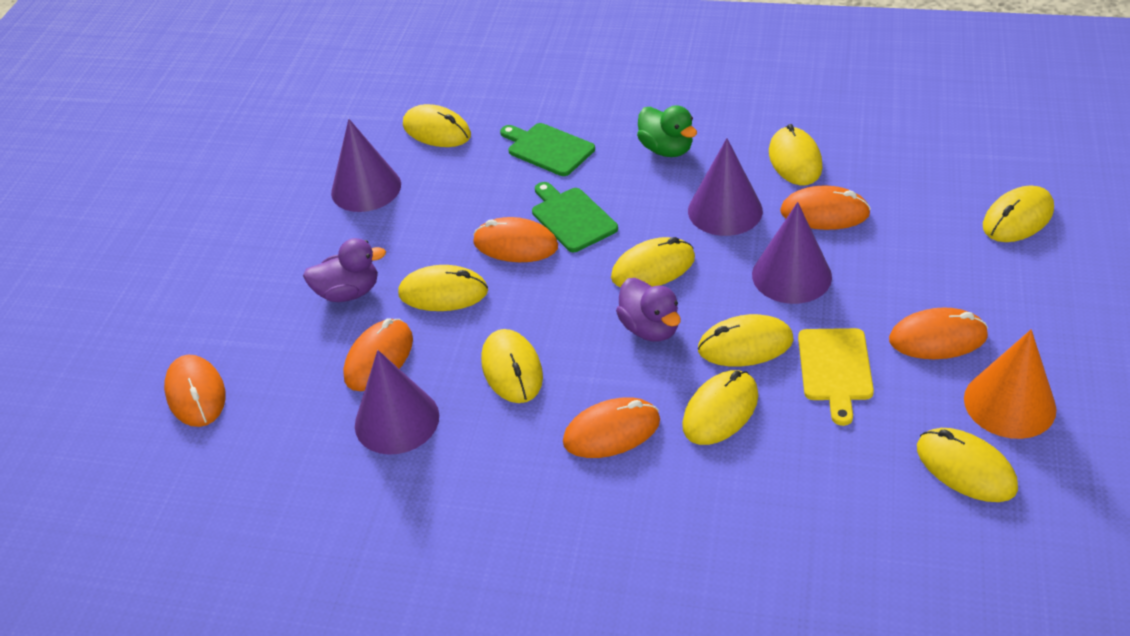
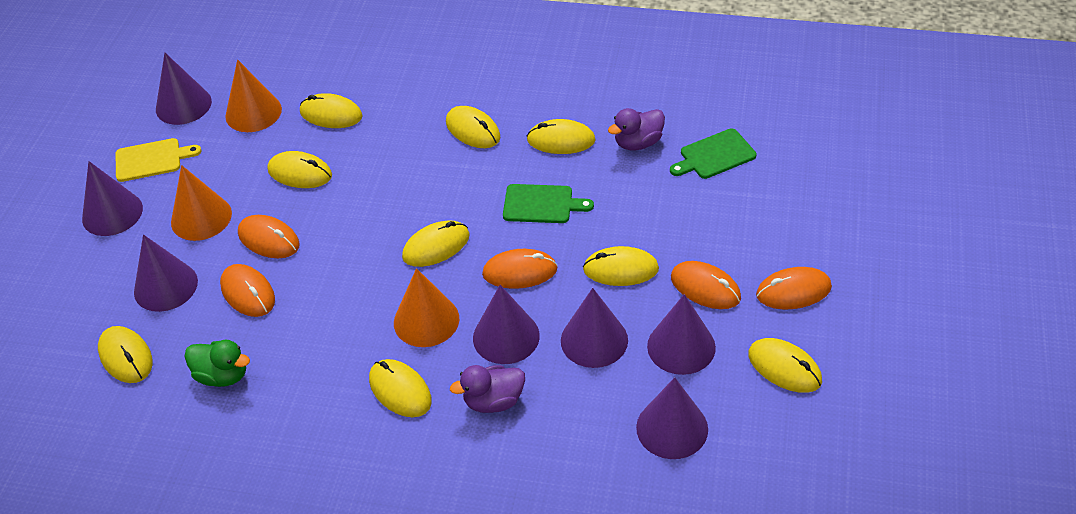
orange cone: [964,329,1057,439] = 1 -> [171,165,232,241] [225,59,282,132] [394,268,459,347] = 3
orange mouse: [164,355,226,427] [343,319,413,391] [473,217,558,262] [563,397,660,458] [780,186,871,230] [889,307,988,359] = 6 -> [220,264,275,317] [238,215,300,258] [482,249,557,289] [671,261,741,309] [756,267,832,309] = 5
purple cone: [331,119,401,212] [355,350,439,455] [688,138,763,236] [752,202,832,304] = 4 -> [82,161,143,236] [134,234,198,312] [156,53,212,125] [473,285,540,364] [561,288,628,368] [636,377,708,459] [647,294,716,375] = 7

